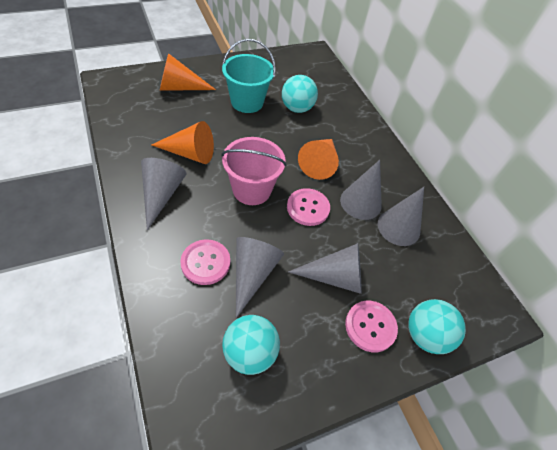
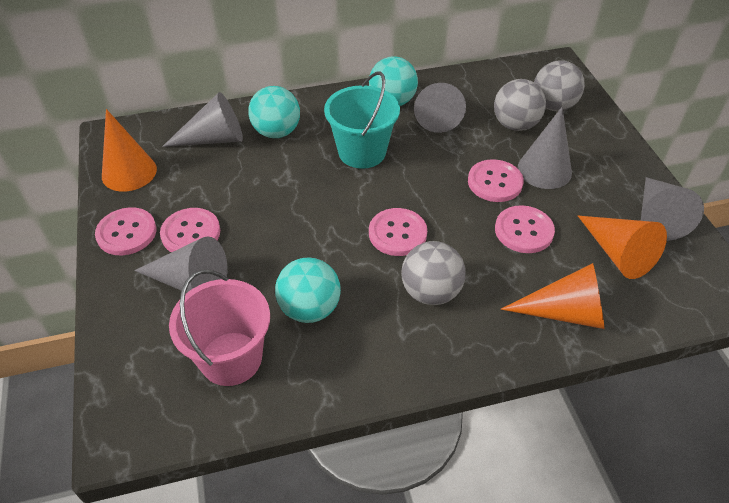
grey ball: none = 0 -> [401,241,466,305] [494,79,546,131] [534,60,585,111] = 3
pink button: [180,239,230,285] [287,188,330,226] [345,301,398,352] = 3 -> [95,207,156,255] [160,208,220,252] [369,208,427,256] [468,159,524,202] [495,205,555,253] = 5

